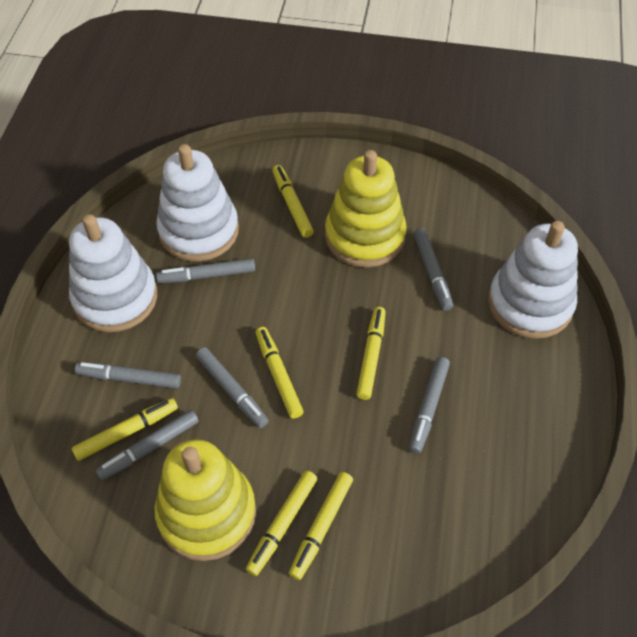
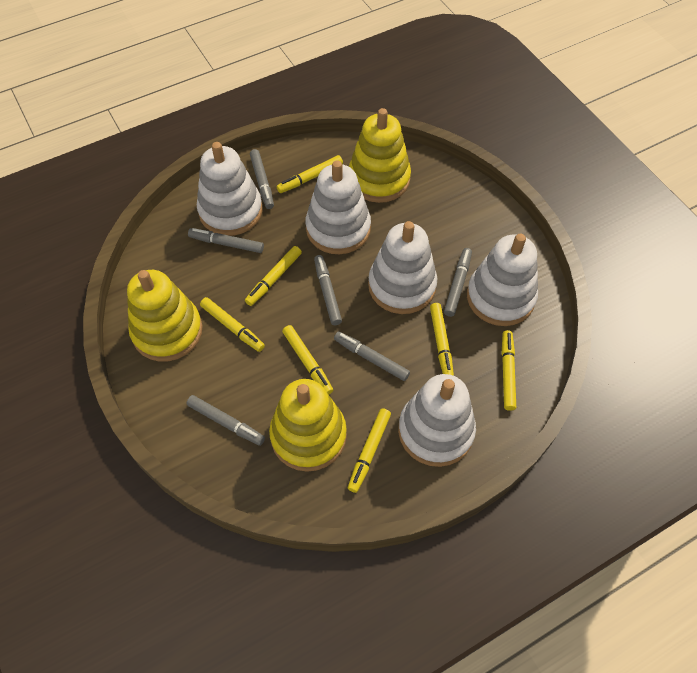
white stacking toy: [69,214,157,332] [156,144,239,262] [488,221,578,339] = 3 -> [197,142,262,236] [305,160,371,254] [368,221,437,314] [398,374,476,467] [467,234,538,326] = 5
yellow marker: [72,398,178,461] [246,470,318,576] [256,327,304,419] [272,165,314,238] [289,472,353,580] [356,307,386,400] = 6 -> [200,297,265,352] [245,246,302,306] [277,155,343,193] [282,325,333,394] [348,408,391,493] [430,303,454,376] [502,330,516,411] = 7
yellow stacking toy: [155,439,256,561] [325,150,407,268] = 2 -> [127,270,203,362] [269,379,347,472] [349,108,411,203] = 3

